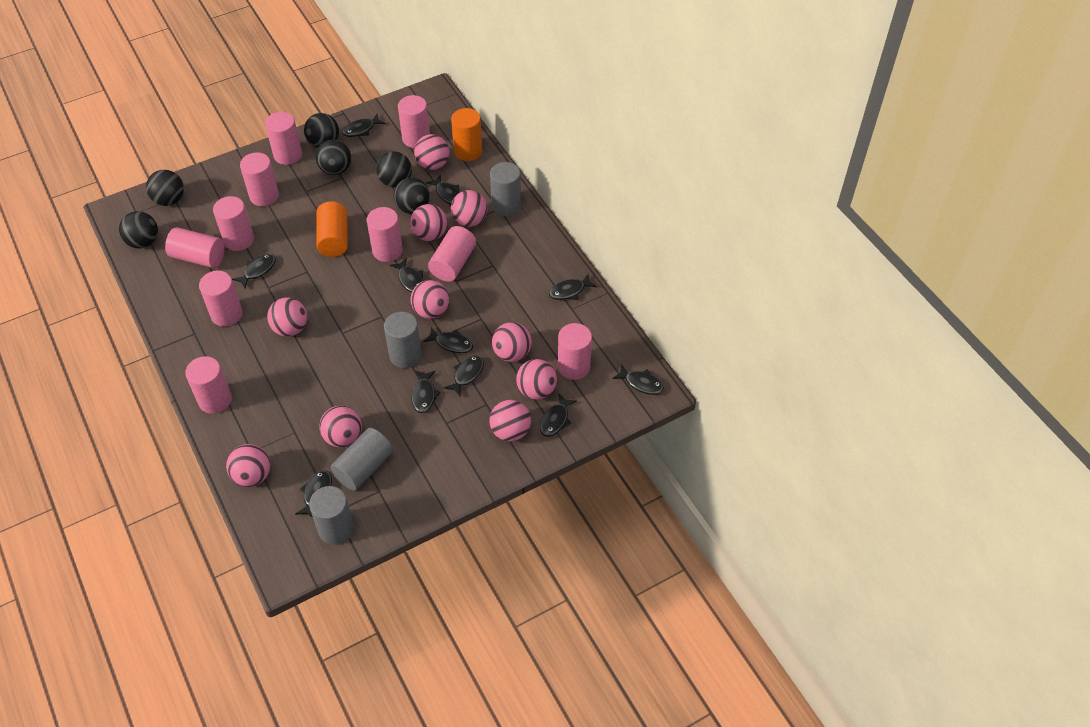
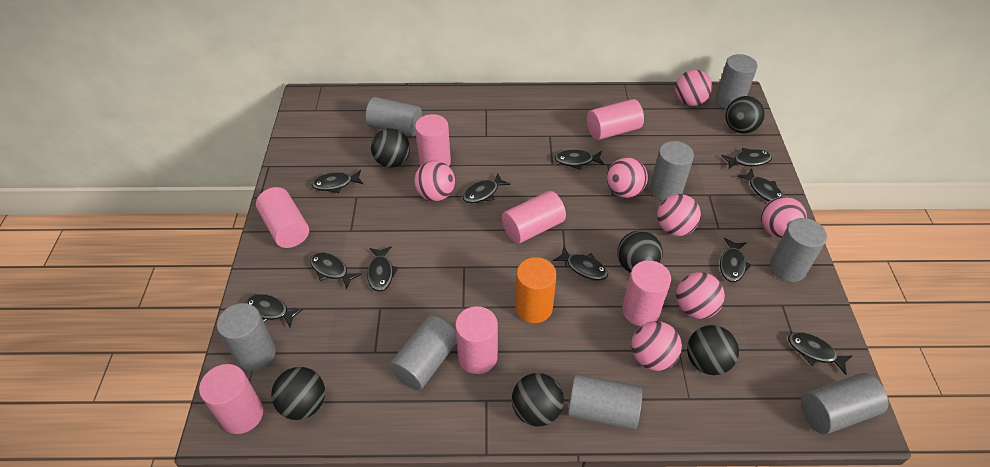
grey cylinder: [309,486,354,545] [330,428,393,490] [384,312,422,368] [490,162,521,216] = 4 -> [217,303,276,371] [366,97,422,136] [389,316,457,390] [567,374,642,430] [650,141,694,201] [715,54,758,109] [770,218,827,282] [801,373,889,434] = 8
orange cylinder: [317,201,348,257] [451,108,482,161] = 2 -> [515,257,557,323] = 1
pink ball: [226,444,270,487] [267,297,307,337] [319,406,362,447] [410,204,447,241] [411,280,449,319] [414,134,450,170] [451,190,488,227] [489,400,531,442] [492,322,532,362] [516,359,557,400] = 10 -> [414,161,455,201] [607,157,648,198] [631,321,682,371] [657,194,701,236] [675,70,712,106] [676,272,725,319] [761,196,807,239] = 7
pink cylinder: [165,227,225,268] [185,356,232,414] [199,271,243,327] [213,196,254,251] [240,152,279,206] [265,112,302,165] [367,207,403,262] [398,95,430,148] [428,226,476,282] [558,323,592,380] = 10 -> [199,364,263,434] [256,187,309,248] [415,114,451,166] [455,306,498,374] [502,191,566,244] [587,99,644,140] [622,260,671,326] = 7

